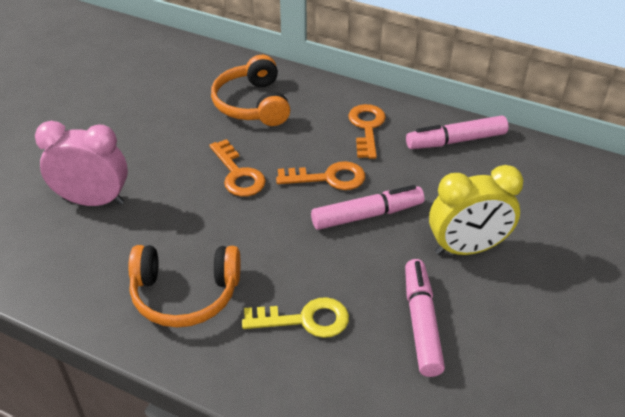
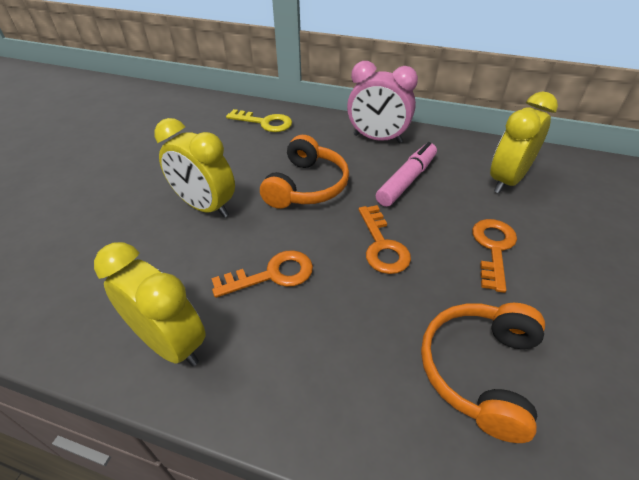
pink marker: [311,185,424,230] [405,259,445,377] [406,116,509,149] = 3 -> [376,142,437,207] = 1
yellow clock: [429,165,523,255] = 1 -> [94,242,205,366] [154,118,235,218] [490,91,558,193] = 3

